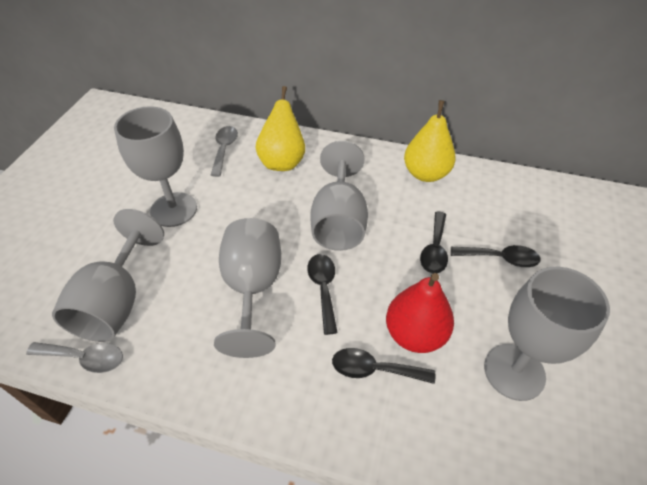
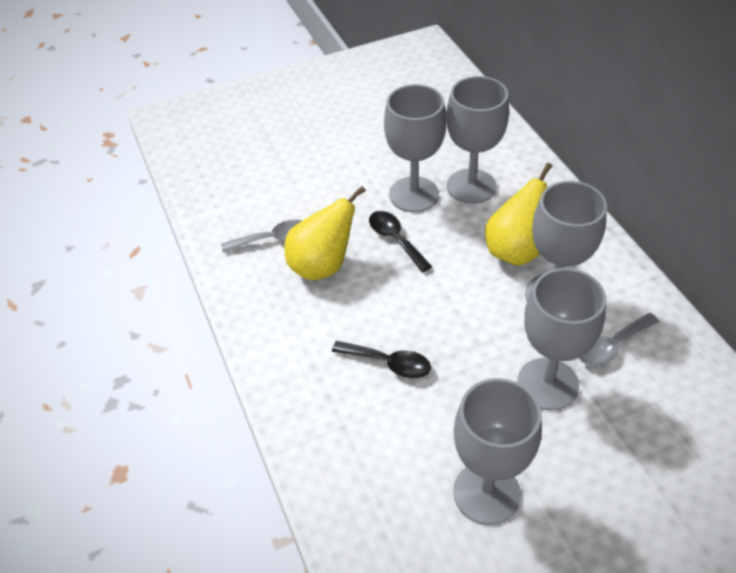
black spoon: [307,254,338,335] [332,348,435,384] [420,212,448,274] [451,245,541,267] = 4 -> [332,341,431,378] [369,211,432,273] = 2
red pear: [386,273,454,353] = 1 -> none = 0

